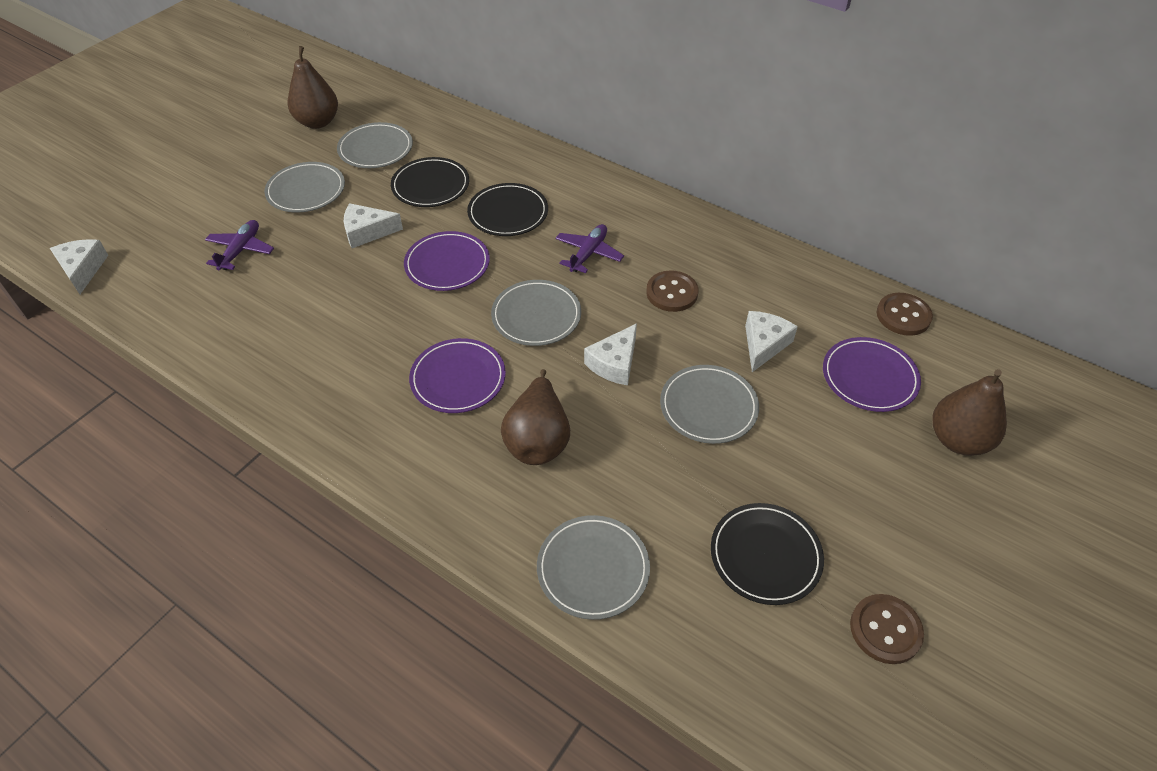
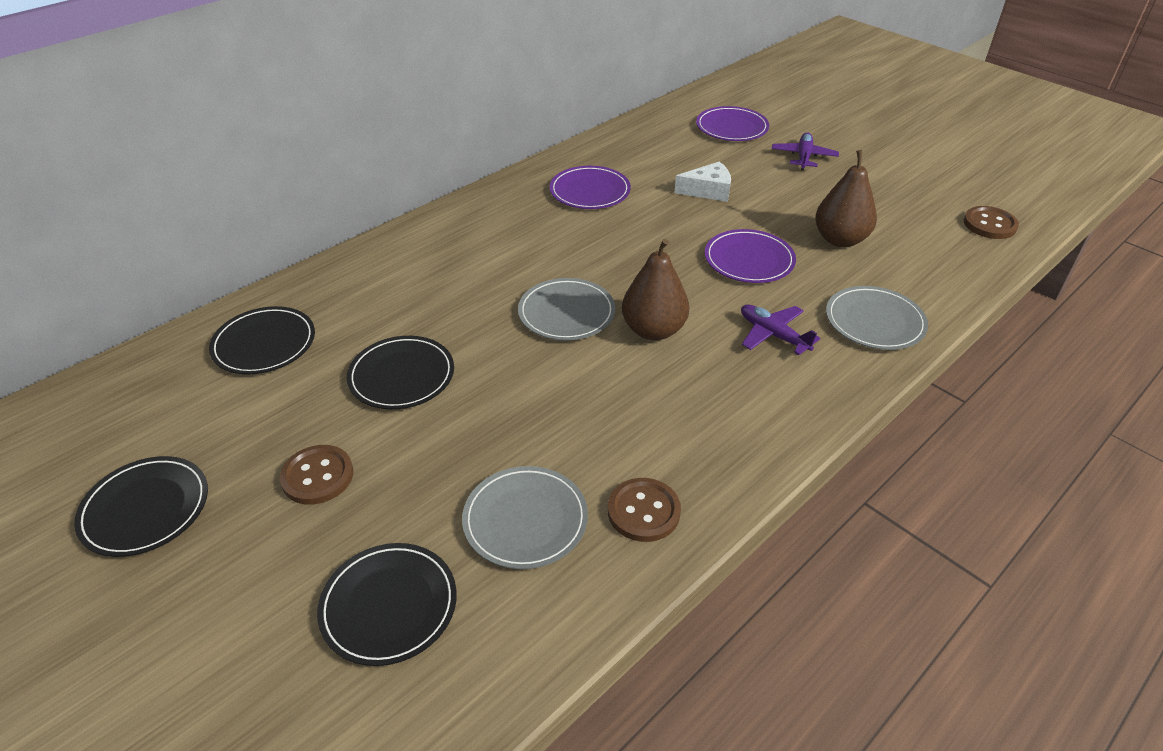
black plate: [391,157,469,207] [467,183,548,236] [711,503,824,605] = 3 -> [74,456,208,557] [209,306,315,374] [317,543,457,666] [347,336,454,409] = 4
brown pear: [288,46,338,129] [501,369,570,465] [932,369,1007,456] = 3 -> [622,239,689,340] [815,150,877,247] = 2
grey plate: [264,162,345,213] [337,122,413,168] [491,280,581,346] [537,515,650,620] [660,365,759,444] = 5 -> [462,466,588,569] [518,278,615,341] [826,286,928,350] = 3
white cheese: [50,239,108,294] [344,203,403,248] [584,323,637,385] [745,311,798,372] = 4 -> [674,161,731,202] = 1

